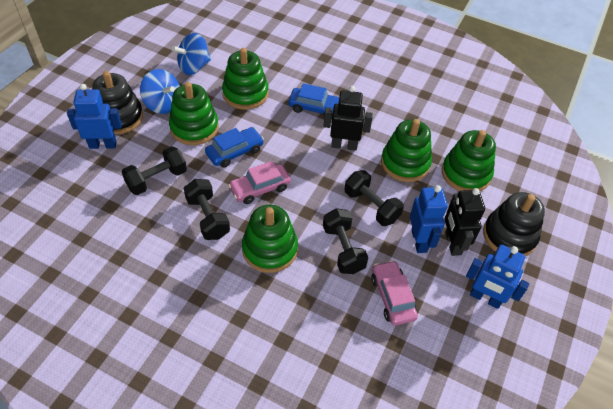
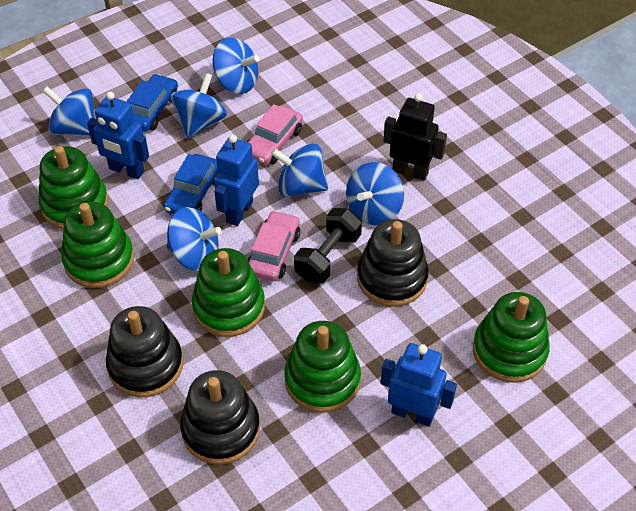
black dumbbell: [122,146,187,195] [184,179,230,240] [323,208,368,274] [345,170,404,226] = 4 -> [294,208,362,284] = 1
black robot: [324,86,373,150] [445,188,485,256] = 2 -> [384,93,447,181] = 1
black stacking toy: [92,71,143,135] [483,192,545,256] = 2 -> [106,306,183,397] [180,370,260,465] [357,219,429,307] = 3
blue spinning top: [140,69,180,114] [172,33,211,75] = 2 -> [43,86,95,136] [167,207,222,271] [170,73,227,139] [213,37,259,94] [271,144,328,197] [346,162,404,225] = 6

